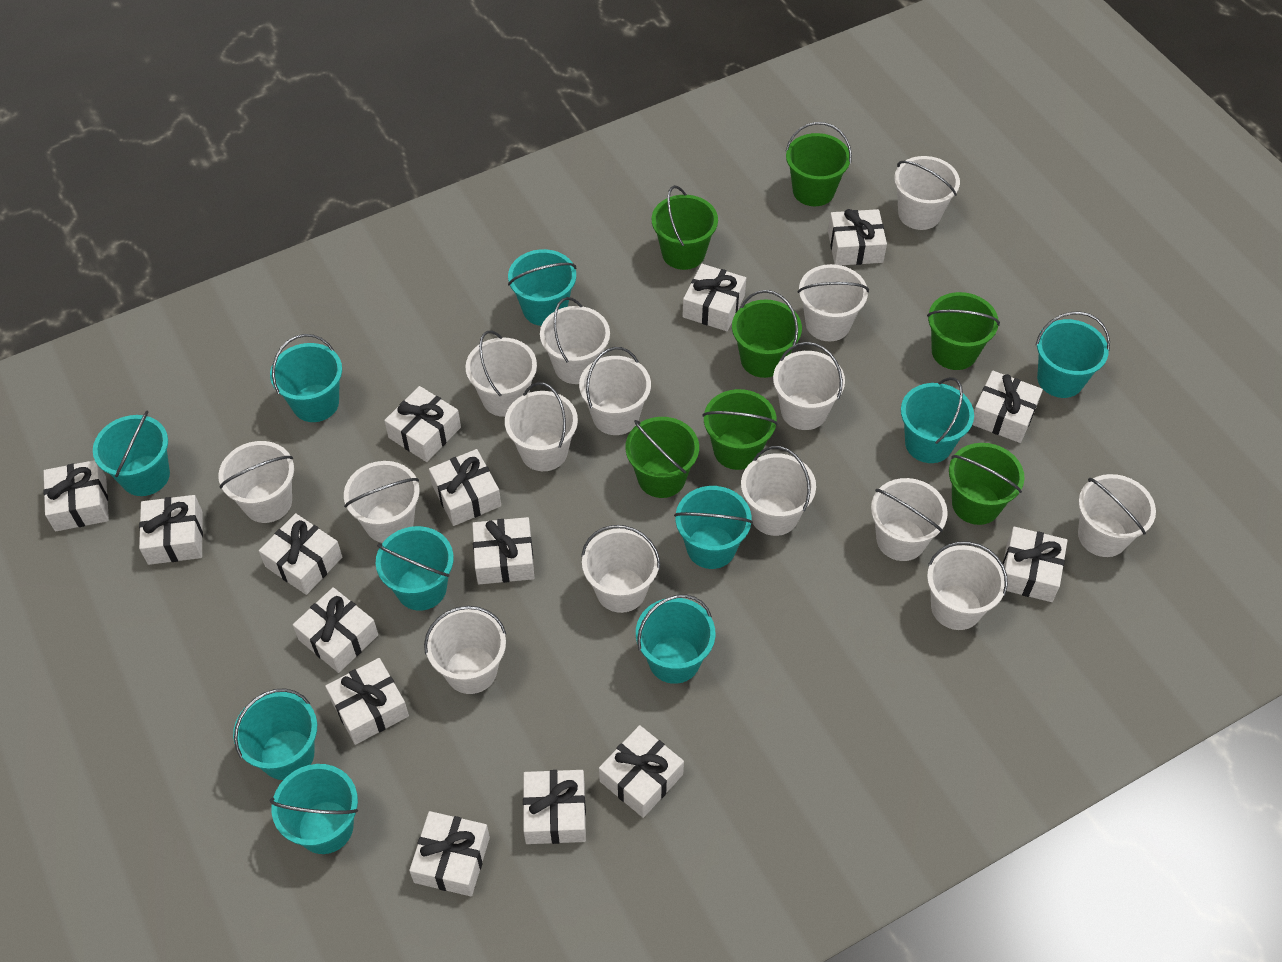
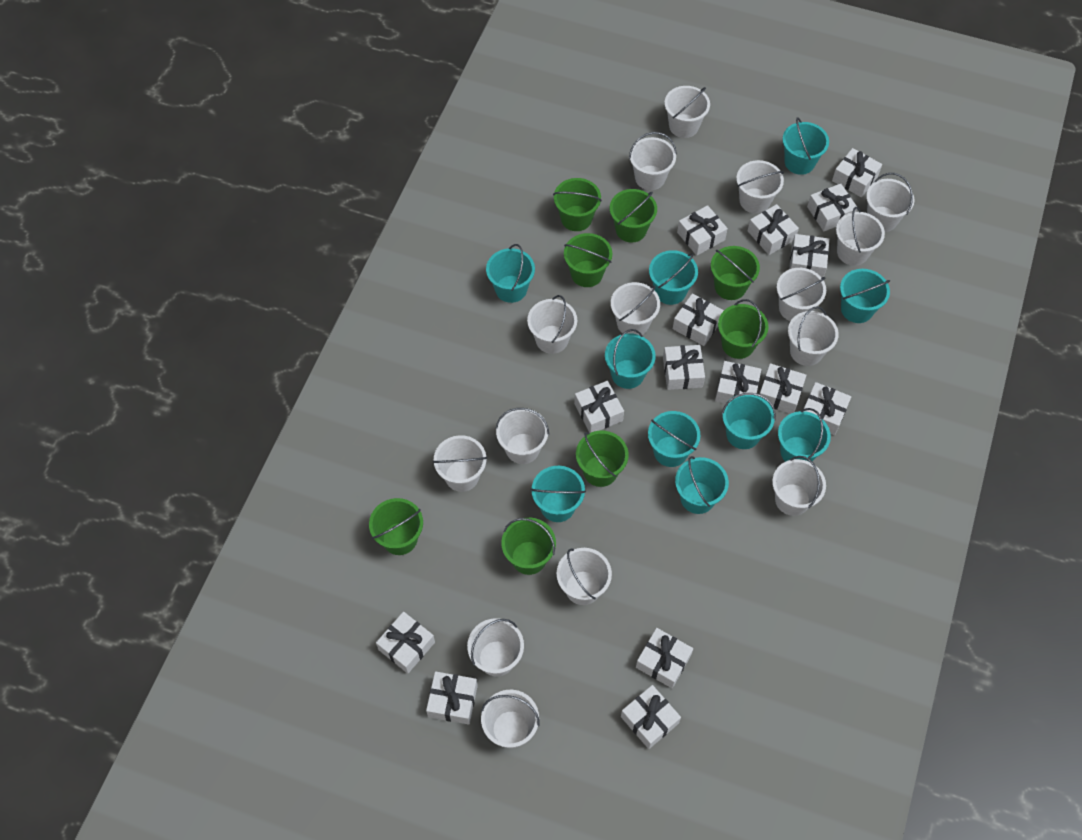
green bucket: [625,417,699,498] [652,185,718,270] [703,389,778,470] [732,290,802,378] [786,122,852,206] [927,292,1000,370] [949,443,1024,525] = 7 -> [369,498,423,555] [501,518,556,575] [553,178,602,231] [564,233,612,287] [576,431,629,487] [610,189,657,243] [711,246,760,300] [718,299,768,359] = 8

